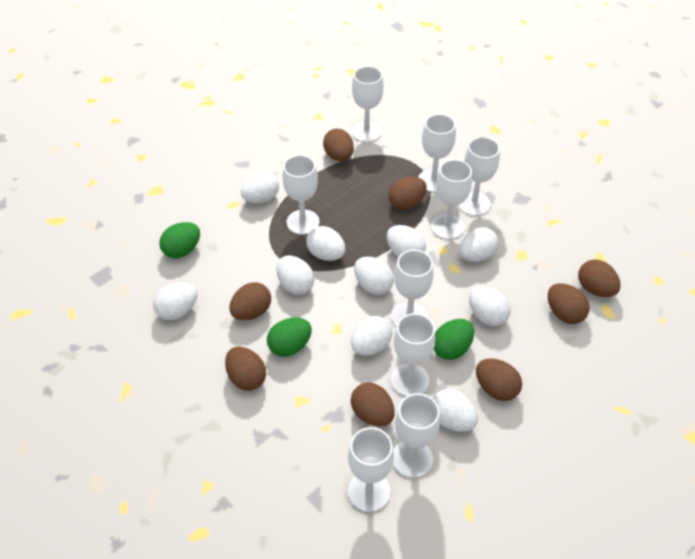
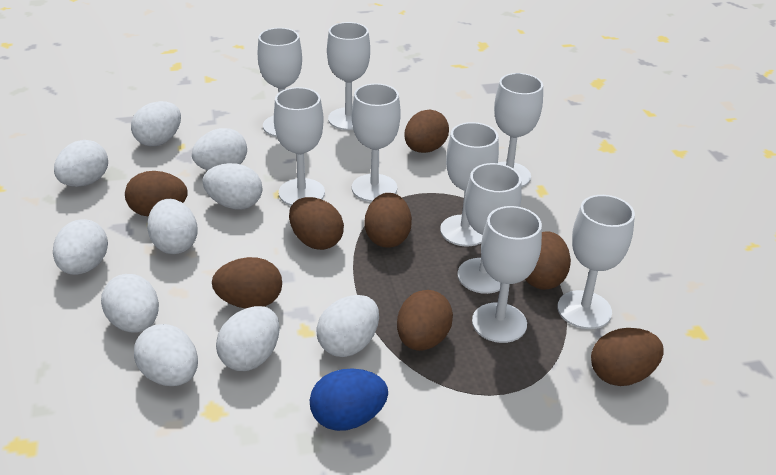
blue egg: none = 0 -> [309,368,388,431] = 1
green egg: [159,222,200,258] [267,318,312,357] [434,319,474,360] = 3 -> none = 0

